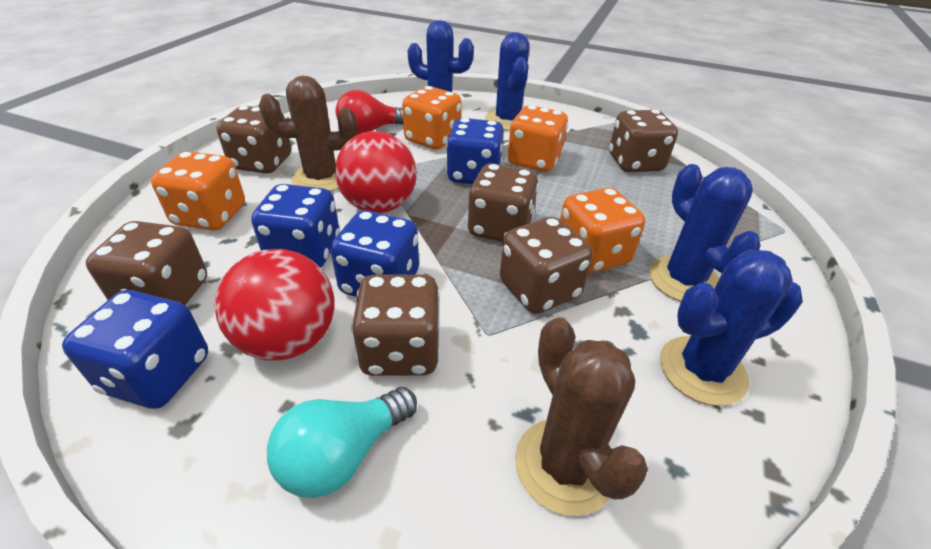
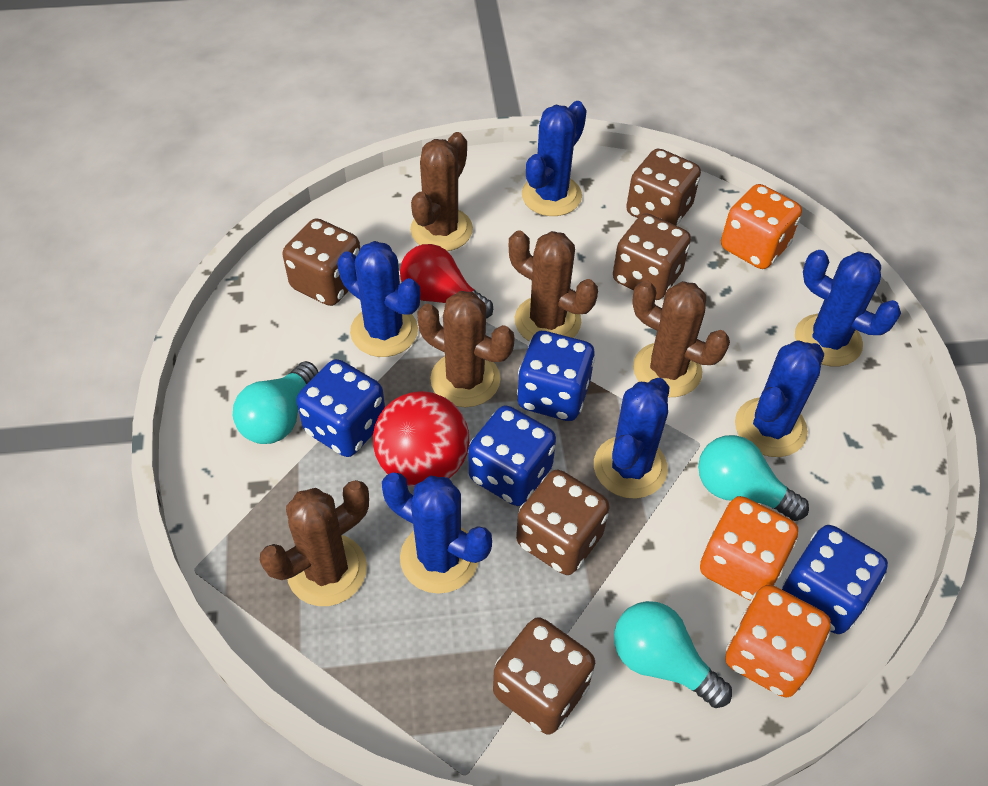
blue cactus: [408,20,474,108] [485,32,530,131] [649,164,761,302] [660,249,803,406] = 4 -> [337,241,420,357] [382,472,492,594] [522,101,587,216] [594,378,669,499] [735,340,824,457] [795,250,901,366] = 6
brown cactus: [259,76,357,191] [515,317,648,516] = 2 -> [260,480,369,606] [410,132,473,251] [417,291,515,407] [509,230,598,341] [632,280,730,397] = 5
brown dice: [86,221,207,305] [216,106,291,174] [351,275,440,376] [467,163,539,242] [500,217,593,314] [609,110,678,172] = 6 -> [283,218,360,306] [493,617,595,735] [516,470,610,575] [613,213,691,300] [626,149,701,226] = 5
orange dice: [151,151,245,231] [402,86,462,150] [508,105,569,172] [560,188,645,274] = 4 -> [700,496,798,601] [721,184,802,269] [725,585,831,697] = 3
red ball: [215,249,335,361] [335,131,417,213] = 2 -> [373,391,469,487] = 1
turquoise light bulb: [267,387,417,498] = 1 -> [233,361,319,444] [614,601,732,708] [698,435,809,521] = 3

